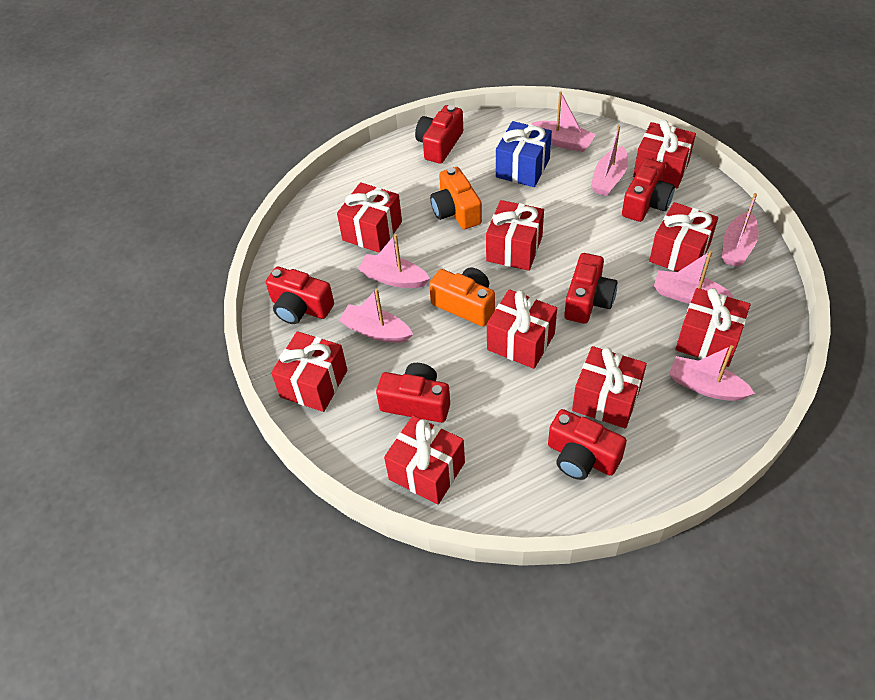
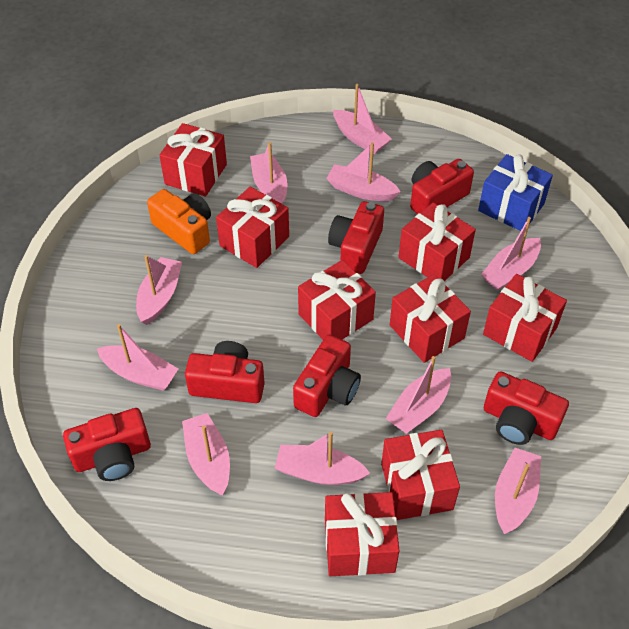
orange camera: [429,267,495,326] [430,167,482,229] = 2 -> [147,189,211,254] = 1
pink boat: [339,289,413,343] [358,234,430,288] [532,91,596,152] [591,125,628,196] [654,251,734,304] [669,345,755,401] [722,193,759,267] = 7 -> [97,324,178,391] [136,255,182,325] [182,413,230,495] [250,142,288,204] [275,431,370,485] [326,143,401,201] [333,84,392,154] [386,356,451,434] [481,217,541,290] [495,448,541,534] = 10
red gift: [271,331,347,412] [337,182,402,253] [384,415,465,505] [486,200,544,271] [487,289,557,369] [572,346,647,428] [633,120,696,188] [649,202,718,272] [675,288,750,367] = 9 -> [159,123,227,197] [216,186,289,268] [298,260,376,340] [325,492,400,576] [381,430,460,520] [390,274,471,363] [399,202,476,281] [483,274,567,362] = 8

